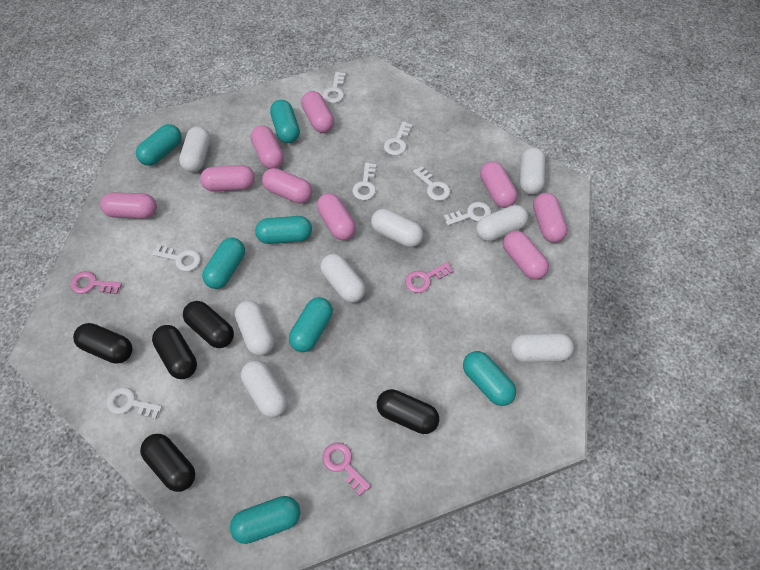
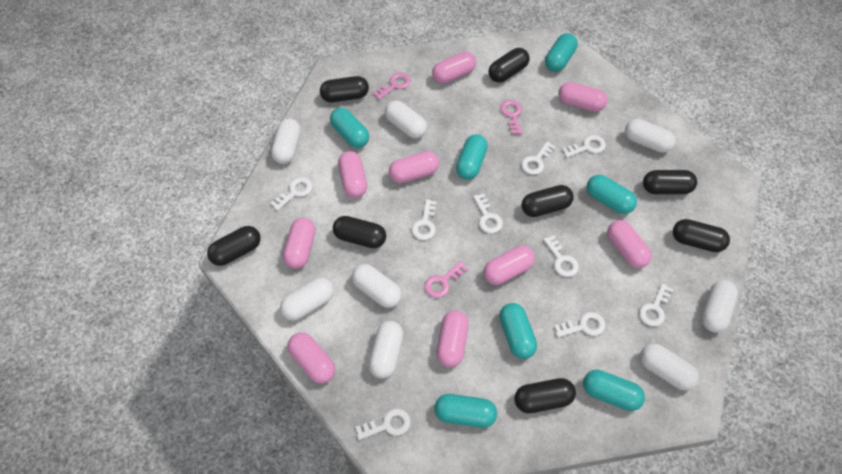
black capsule: [73,323,132,364] [140,434,195,492] [152,325,197,379] [183,301,234,348] [377,389,439,434] = 5 -> [207,226,261,266] [320,76,369,102] [333,216,386,248] [489,48,529,83] [514,378,576,413] [522,185,574,217] [643,170,697,194] [673,219,730,252] = 8
white key: [107,387,162,419] [152,245,201,271] [323,72,346,103] [352,163,376,200] [384,122,413,156] [413,166,450,201] [444,202,491,226] = 7 -> [270,177,312,211] [356,409,411,440] [412,199,437,240] [473,194,503,233] [521,141,556,175] [543,235,579,277] [554,312,605,338] [562,135,606,158] [639,283,673,326] = 9

